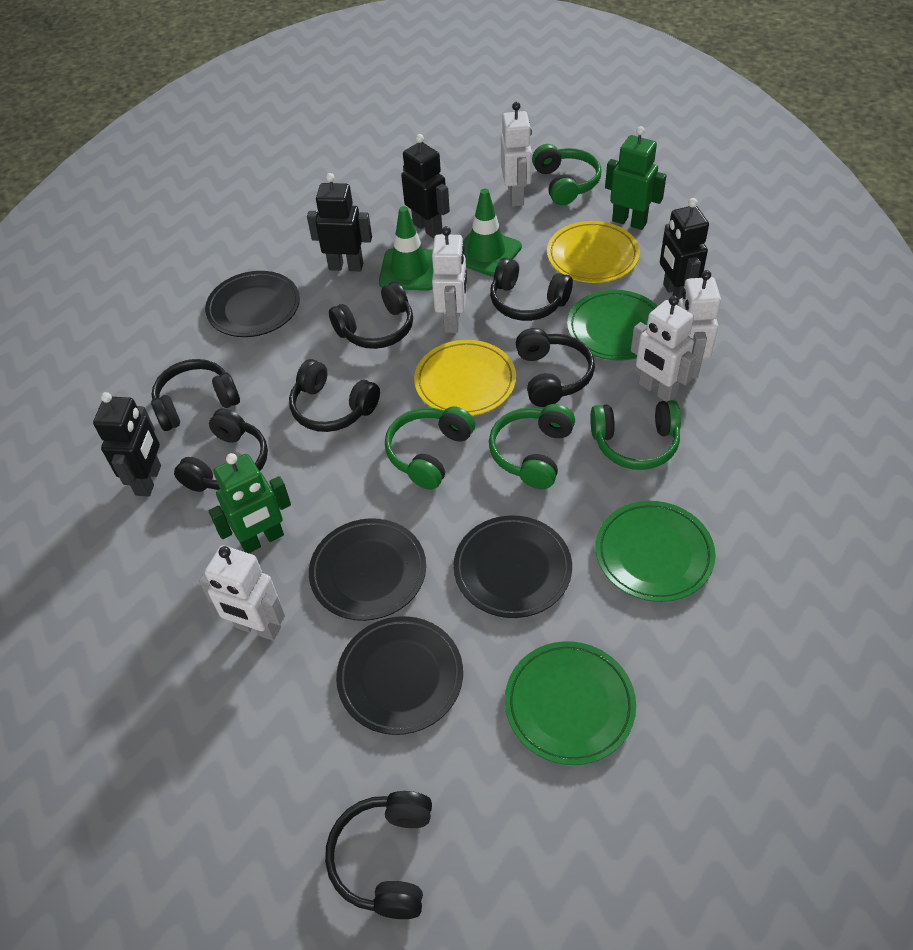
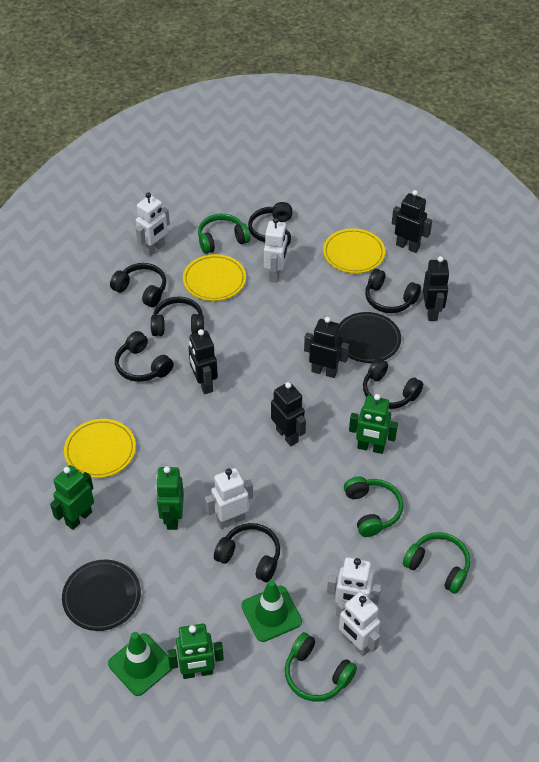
black plate: [205,271,300,337] [309,518,426,621] [336,616,463,735] [453,515,572,618] = 4 -> [62,560,141,631] [339,312,401,363] = 2
black robot: [93,392,161,496] [307,173,372,271] [401,134,450,238] [660,198,709,305] = 4 -> [189,329,218,394] [271,382,306,446] [304,317,349,378] [392,190,432,253] [423,256,450,321] = 5
green plate: [505,641,636,765] [567,290,658,361] [596,501,716,602] = 3 -> none = 0
green robot: [209,453,291,553] [605,126,667,230] = 2 -> [50,465,94,530] [156,466,184,530] [167,624,224,679] [349,394,398,454] = 4
yellow plate: [414,340,516,416] [547,221,640,283] = 2 -> [64,419,136,478] [183,254,246,301] [323,228,385,273] = 3

